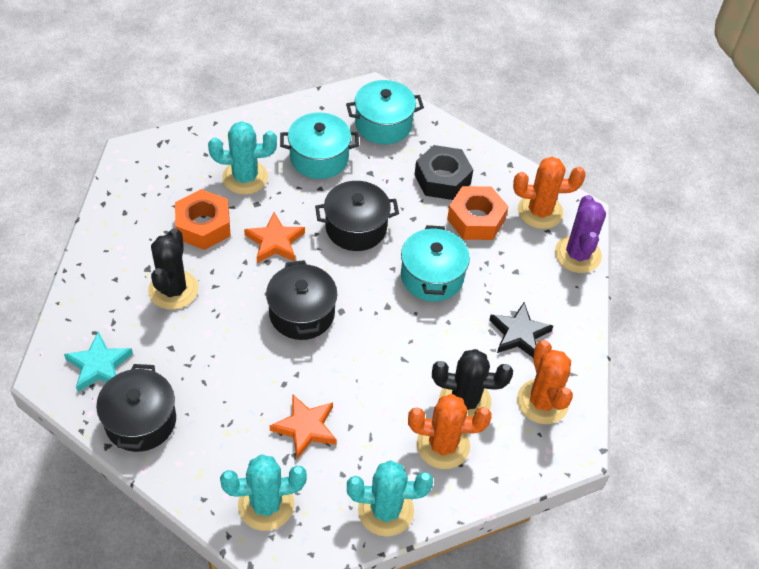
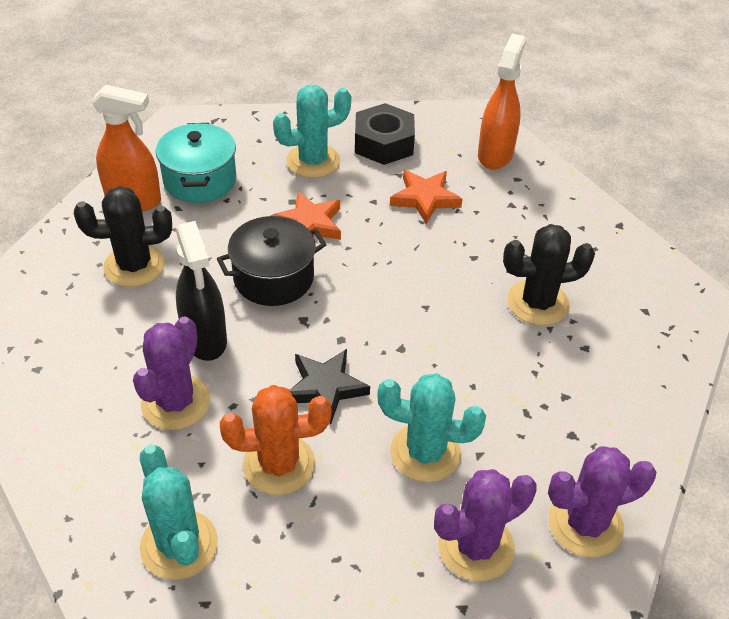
black pot: [96,364,176,452] [266,260,337,340] [315,181,399,251] = 3 -> [217,216,327,306] = 1
black spray bottle: none = 0 -> [176,221,227,361] = 1
orange cactus: [408,394,492,469] [513,157,586,229] [517,340,573,424] = 3 -> [220,385,331,495] = 1
orange nut: [175,189,230,250] [447,186,509,240] = 2 -> none = 0
orange spray bottle: none = 0 -> [91,84,161,211] [478,34,526,170] = 2
purple cactus: [555,195,606,273] = 1 -> [133,316,210,430] [434,469,537,581] [548,446,657,557] = 3
turquoise pot: [280,112,359,179] [346,80,424,144] [401,225,470,301] = 3 -> [156,123,236,203] = 1
turquoise star: [64,332,133,392] = 1 -> none = 0

